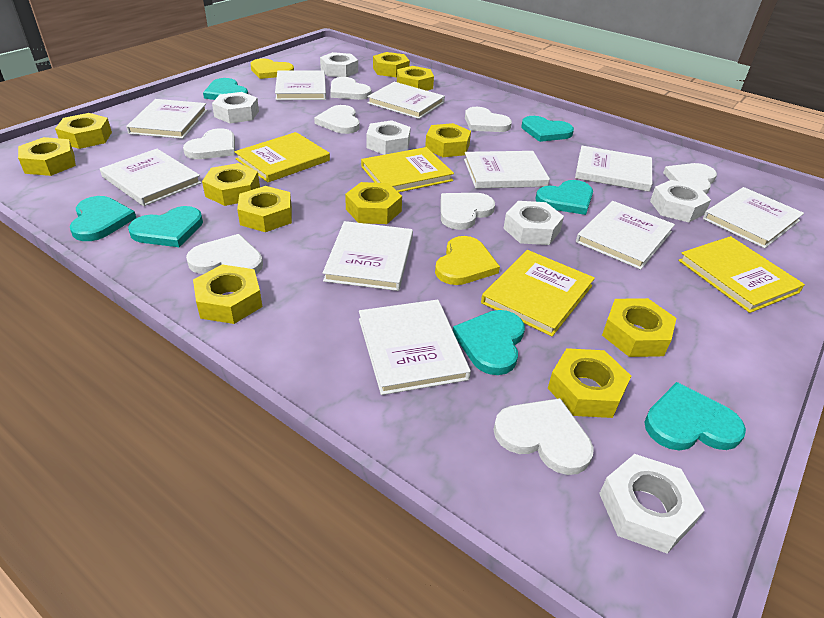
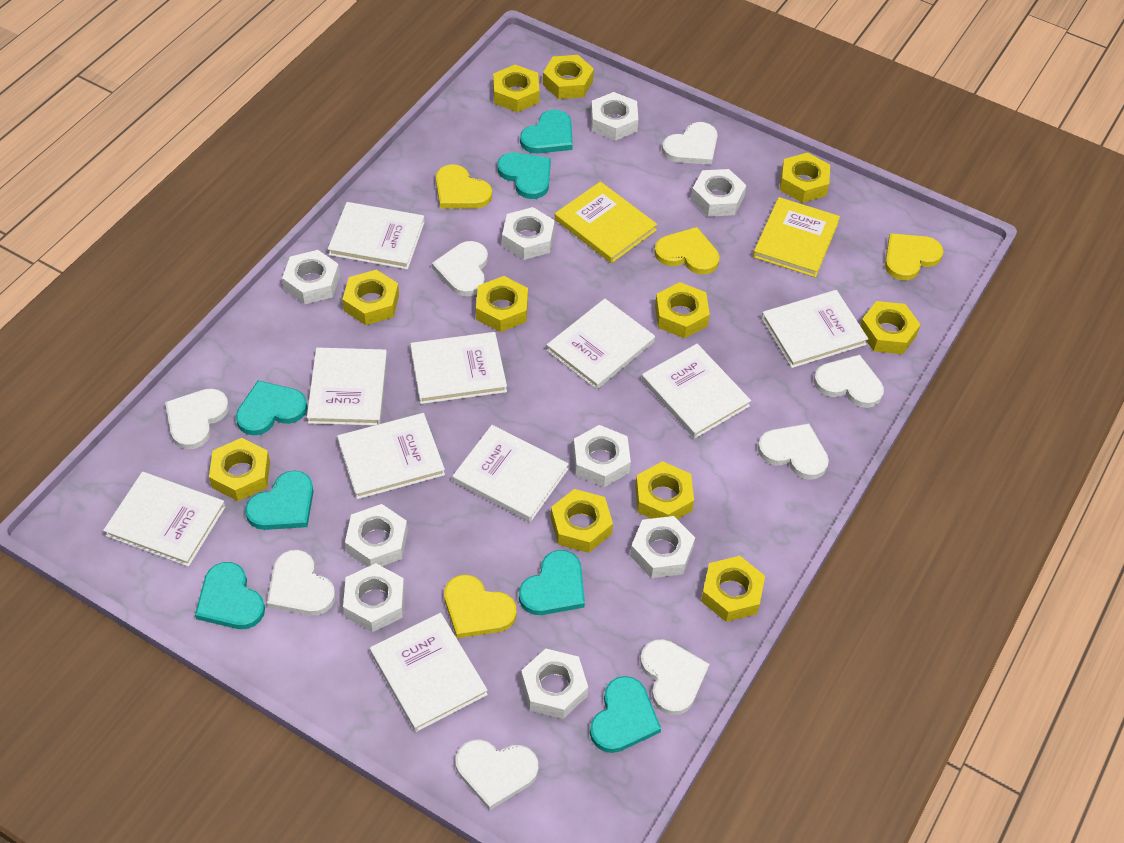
white nut: [212,92,259,123] [320,52,358,77] [366,120,411,155] [503,201,564,245] [599,454,705,553] [650,180,711,222] = 6 -> [282,250,340,304] [343,563,405,632] [345,504,408,567] [502,207,555,260] [521,649,588,719] [573,425,631,487] [591,92,638,141] [630,516,695,578] [691,169,746,217] = 9
yellow book: [235,132,330,183] [361,147,454,192] [481,250,595,336] [678,236,805,313] = 4 -> [555,181,657,263] [753,197,840,277] = 2
yellow heart: [250,58,294,79] [435,236,500,285] = 2 -> [436,164,492,209] [444,575,516,638] [654,227,719,274] [885,233,944,280] = 4

